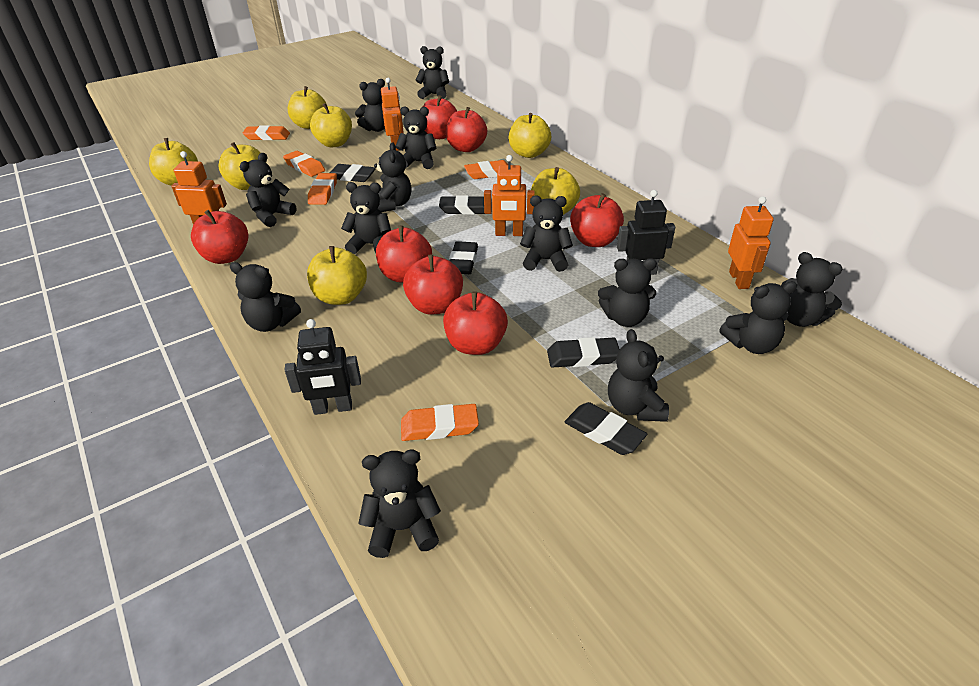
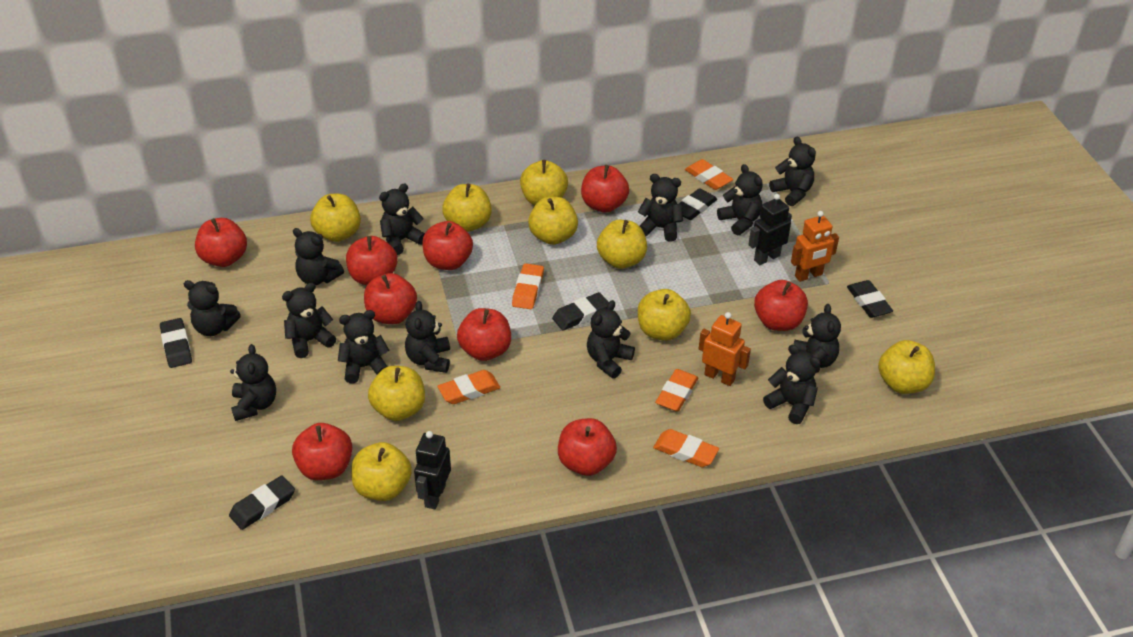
orange robot: [171,151,227,225] [381,78,404,151] [484,155,535,236] [728,196,774,289] = 4 -> [699,312,751,386] [791,211,839,282] = 2
red apple: [191,210,248,264] [376,225,432,283] [403,254,463,315] [423,95,457,139] [443,291,508,355] [446,107,487,152] [570,193,624,247] = 7 -> [195,218,247,267] [292,423,352,480] [346,236,398,285] [364,273,417,324] [422,221,473,270] [457,308,511,361] [558,418,617,476] [581,165,629,213] [754,280,808,331] = 9
yellow apple: [149,138,198,186] [218,142,261,190] [288,86,327,129] [307,246,367,305] [310,103,352,147] [508,113,551,158] [531,167,580,215] = 7 -> [310,194,361,242] [351,442,412,501] [368,366,425,421] [442,183,492,232] [520,160,568,205] [528,197,578,245] [597,220,647,269] [638,289,691,341] [878,340,935,394] = 9

